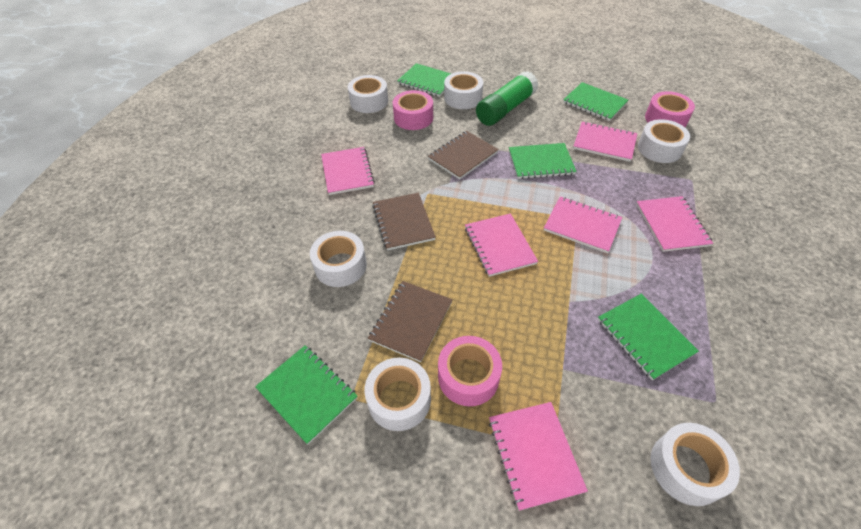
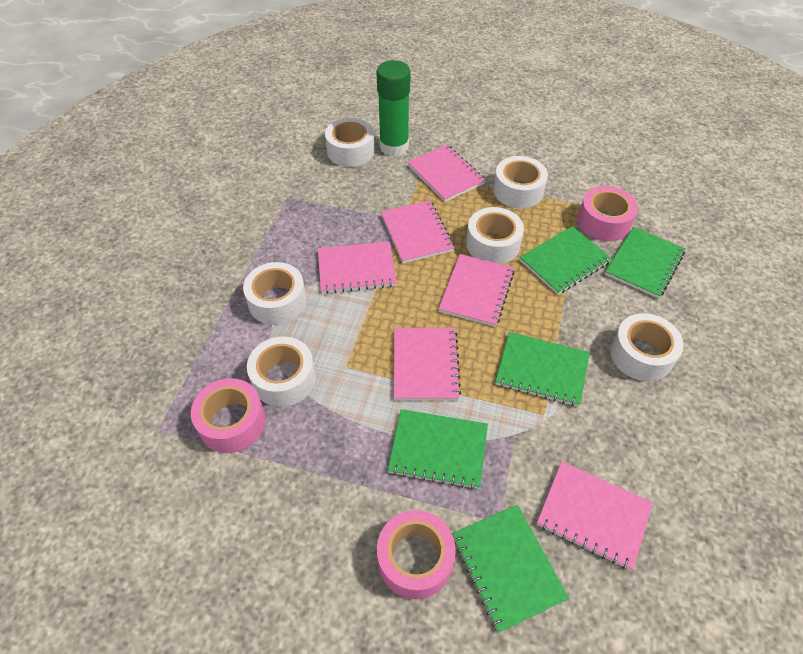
brown notebook: [368,281,453,362] [372,193,436,251] [428,131,499,179] = 3 -> none = 0

